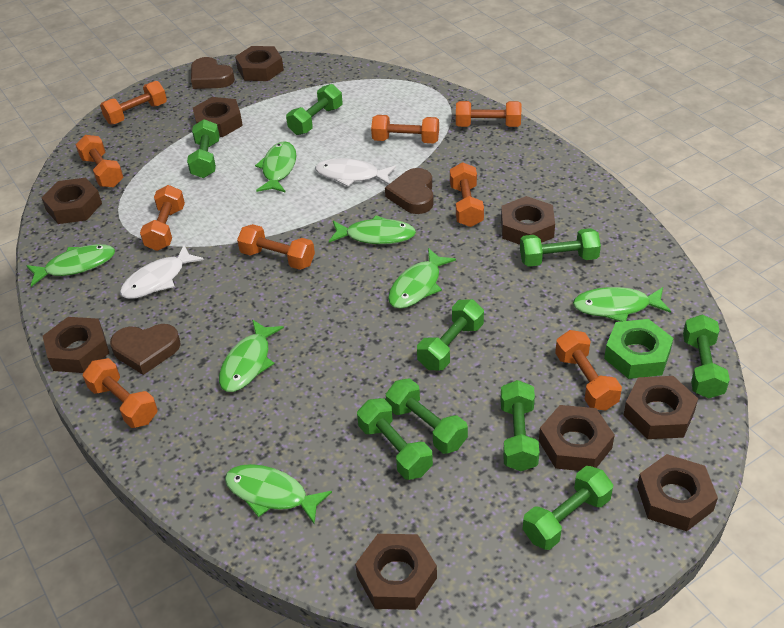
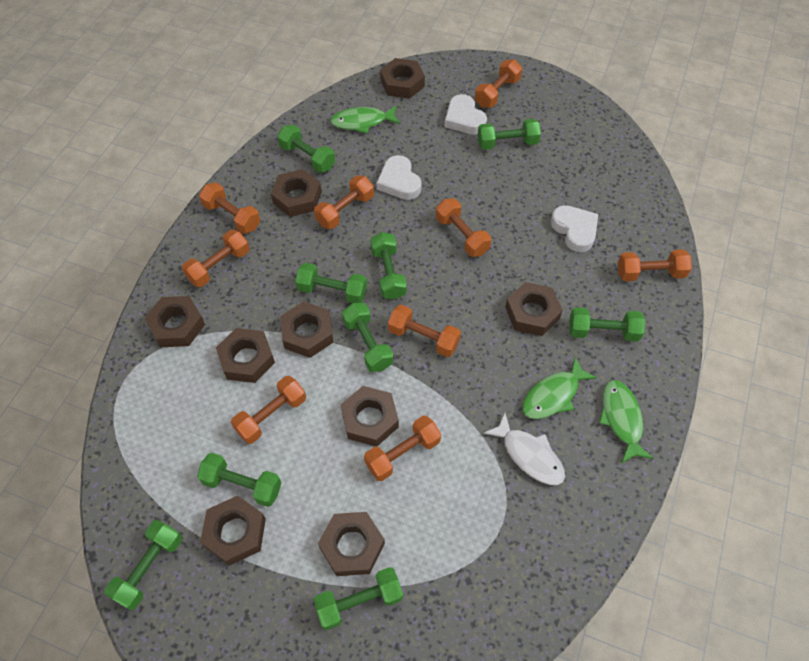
brown heart: [110,324,181,375] [191,57,235,89] [385,168,434,214] = 3 -> none = 0
green fish: [26,244,115,287] [219,319,284,392] [225,464,332,524] [255,141,296,193] [329,215,416,244] [388,248,456,309] [573,287,671,322] = 7 -> [330,105,400,134] [522,357,597,419] [599,380,654,463] = 3
green nut: [604,319,673,379] = 1 -> none = 0
white fish: [120,245,204,299] [315,158,396,187] = 2 -> [483,413,565,485] = 1
white heart: none = 0 -> [377,155,422,200] [444,94,487,135] [551,205,598,252] = 3

